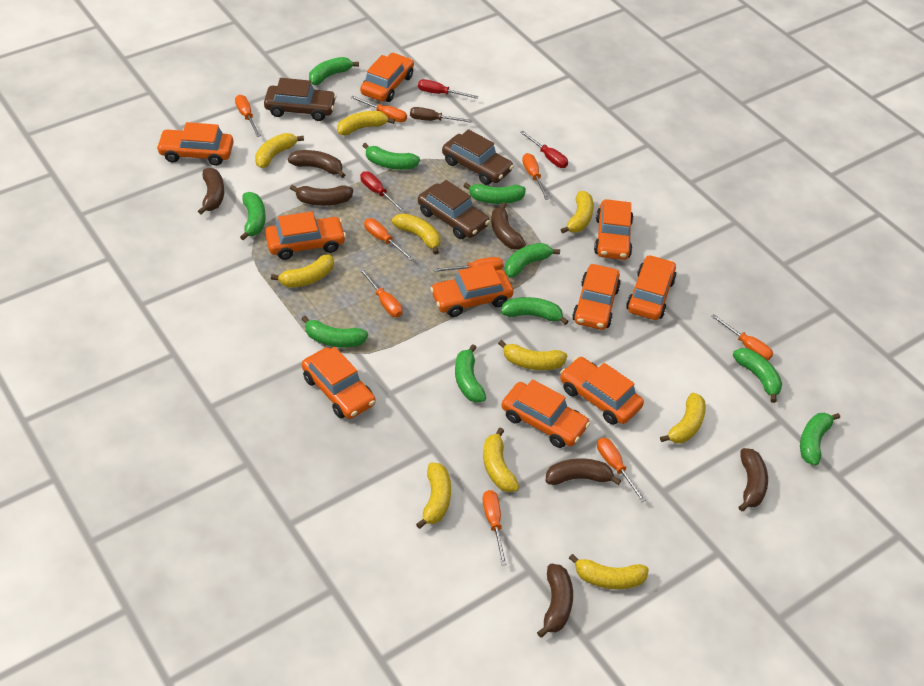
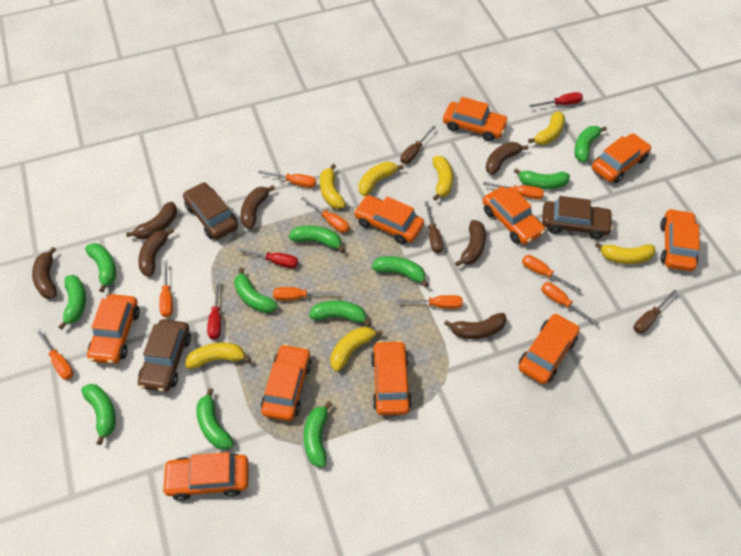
brown screwdriver: [410,107,473,123] = 1 -> [401,126,436,164] [425,201,443,253] [633,289,678,333] = 3
green banana: [240,192,266,240] [302,316,368,348] [309,57,359,85] [362,143,420,170] [455,344,486,403] [464,183,526,204] [501,297,569,325] [505,243,560,278] [733,348,782,403] [800,413,840,466] = 10 -> [58,275,86,330] [81,384,116,445] [85,243,116,292] [196,388,233,450] [234,268,278,313] [289,225,345,253] [304,401,332,467] [309,300,371,327] [372,256,429,288] [514,168,570,189] [574,126,607,162] = 11
yellow banana: [255,133,304,168] [271,254,334,288] [337,111,395,135] [392,213,441,254] [416,463,451,529] [483,428,519,492] [498,340,567,370] [561,191,594,234] [569,554,649,589] [660,393,706,443] = 10 -> [185,343,251,369] [320,164,346,209] [330,326,383,372] [359,162,404,196] [432,156,453,201] [528,111,565,145] [595,242,656,264] = 7

